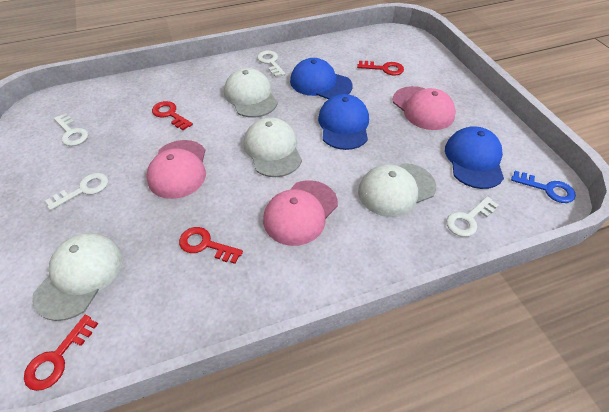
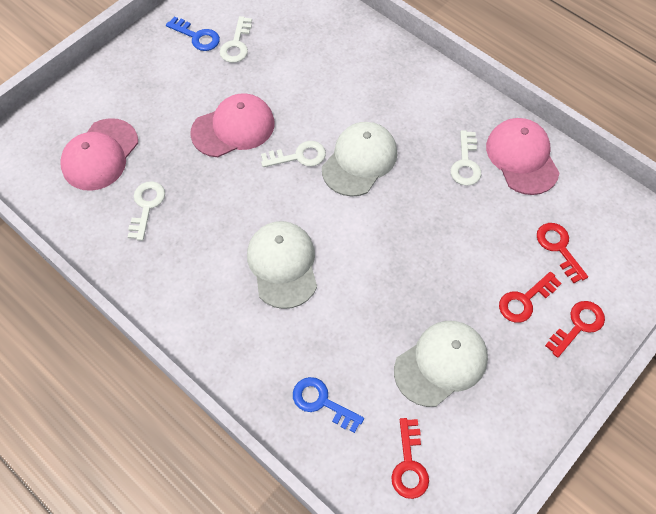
blue cap: [290,58,353,99] [318,94,369,150] [445,126,504,189] = 3 -> none = 0
blue key: [511,171,576,203] = 1 -> [166,17,220,51] [293,377,364,433] = 2
white cap: [32,233,123,321] [224,68,278,118] [244,117,302,177] [358,163,436,217] = 4 -> [247,221,317,309] [322,122,397,197] [394,321,488,407] = 3

